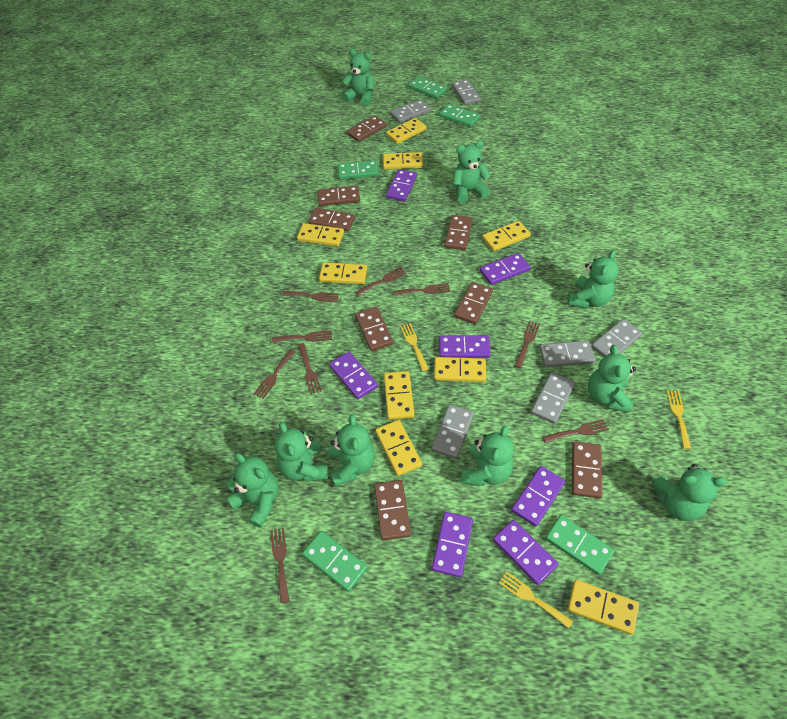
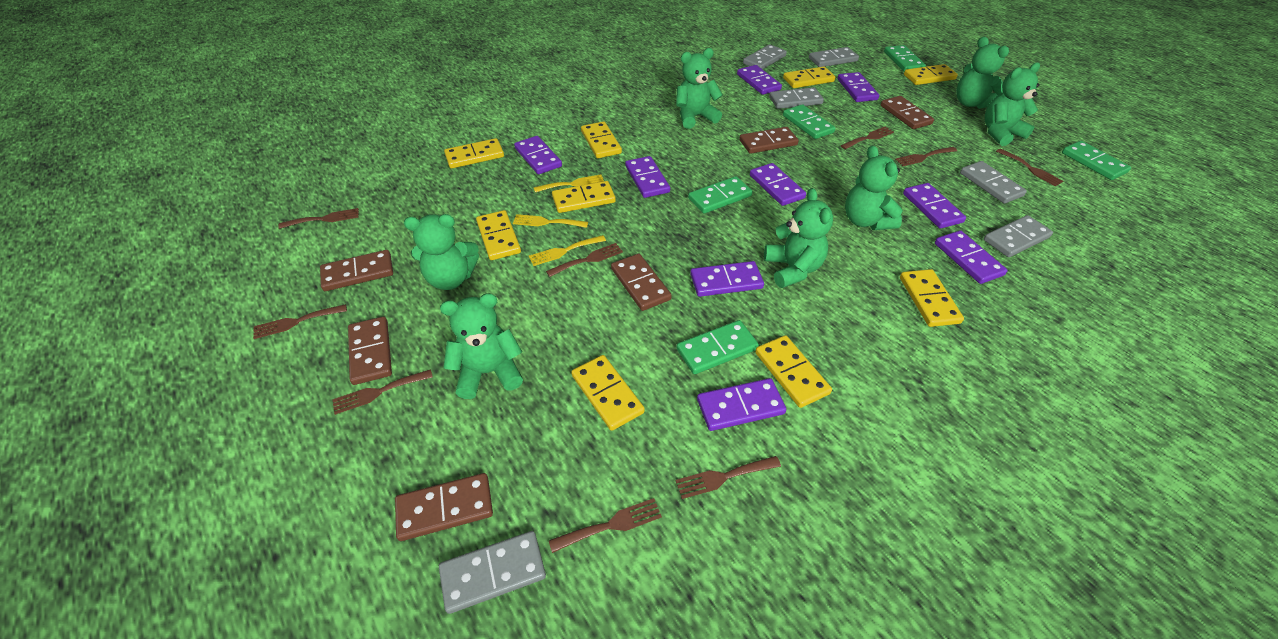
brown domino: [308,208,355,232] [317,186,360,206] [347,115,387,142] [355,307,393,351] [374,480,411,541] [444,215,473,250] [454,282,493,324] [572,442,603,499] = 8 -> [320,250,393,291] [348,317,392,385] [395,473,493,541] [611,254,672,311] [739,127,799,154] [881,96,934,129] = 6
green teddy bear: [226,453,279,528] [274,422,329,482] [328,414,375,487] [342,49,374,106] [453,141,491,203] [461,425,514,486] [568,250,619,309] [588,345,636,413] [652,464,727,521] = 9 -> [404,214,479,290] [440,293,523,399] [676,48,723,129] [764,188,833,288] [845,145,903,230] [956,37,1009,109] [985,63,1040,146] = 7
purple domino: [329,352,378,399] [386,169,417,202] [432,512,473,577] [439,335,490,358] [480,253,530,285] [493,520,558,585] [511,466,565,527] = 7 -> [514,136,562,174] [625,156,670,198] [690,261,764,297] [697,378,786,431] [737,65,782,95] [750,163,806,206] [837,72,879,102] [903,183,966,229] [935,230,1008,284] = 9

